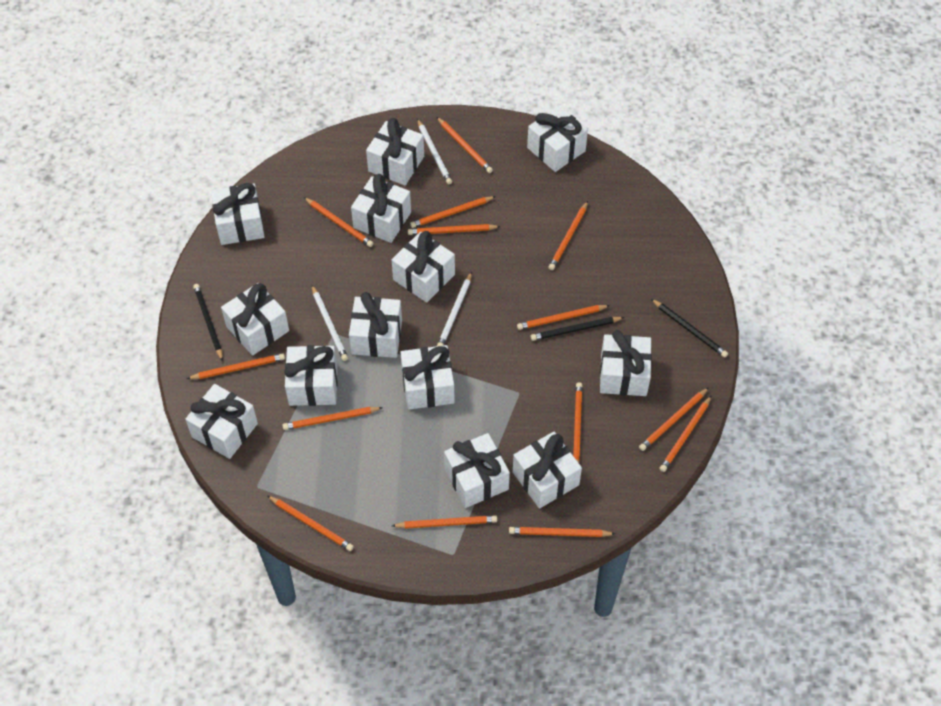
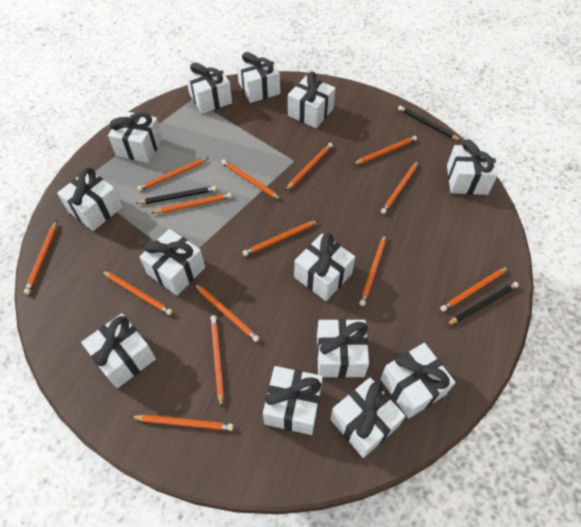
white pencil: [312,285,348,361] [417,119,452,184] [437,272,472,346] = 3 -> none = 0

